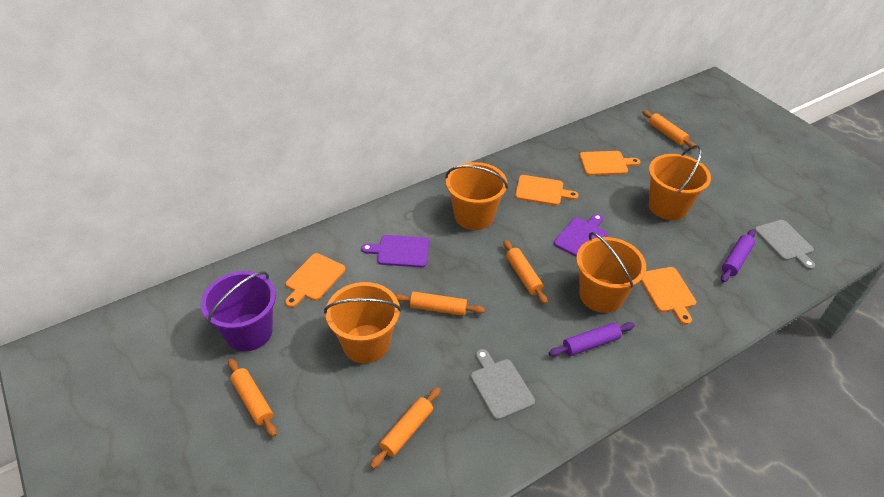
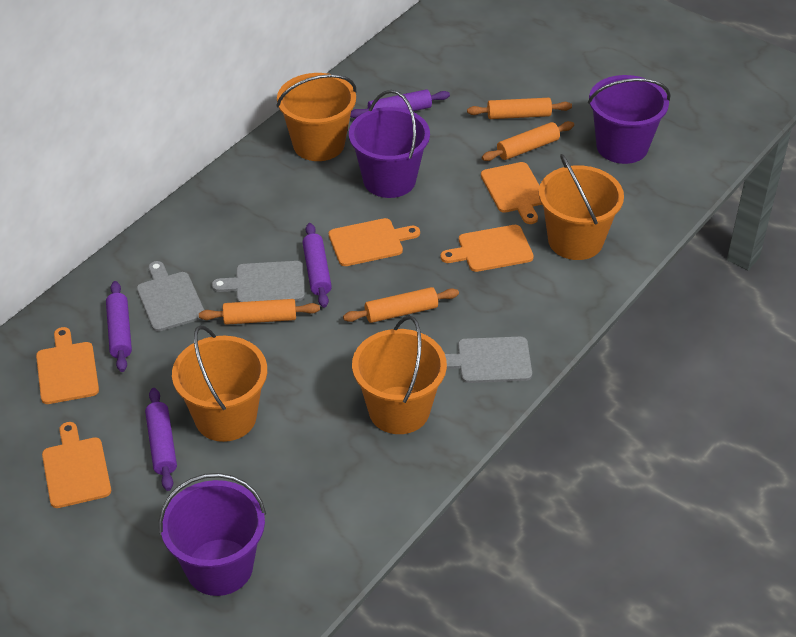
grey cutting board: [470,349,535,420] [754,220,815,270] = 2 -> [137,261,204,331] [212,261,305,302] [445,337,532,383] = 3
orange cutting board: [285,253,346,308] [515,175,579,205] [580,151,640,176] [641,267,696,325] = 4 -> [36,327,99,404] [42,422,111,508] [329,218,420,266] [440,225,534,272] [481,162,542,224] = 5
orange rolling pin: [228,359,277,437] [370,387,441,469] [394,291,485,316] [503,240,547,304] [642,110,696,149] = 5 -> [199,299,320,325] [343,287,459,323] [467,98,572,119] [482,121,574,161] = 4
purple bucket: [201,271,276,351] = 1 -> [159,473,266,596] [349,90,430,198] [588,75,671,164] = 3
purple cutting board: [361,235,429,267] [554,214,607,257] = 2 -> none = 0
purple rolling pin: [549,322,635,357] [721,229,756,282] = 2 -> [106,281,132,372] [145,388,177,491] [303,223,332,308] [350,89,450,118] = 4

